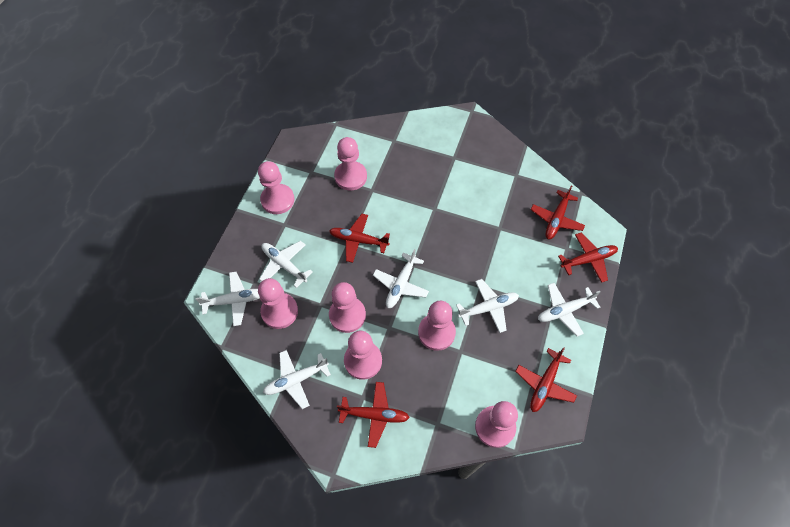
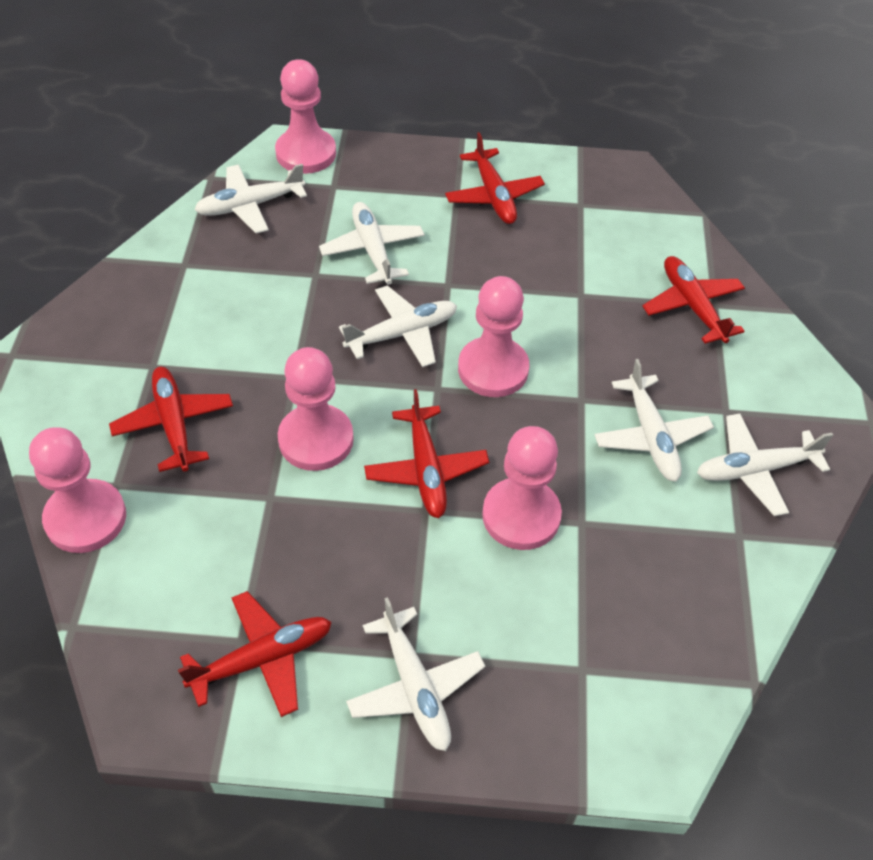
pink pawn: [258,161,294,214] [258,278,298,329] [329,282,366,333] [334,137,367,190] [344,331,382,380] [418,301,456,351] [475,401,518,448] = 7 -> [29,427,126,553] [275,59,336,174] [278,347,354,471] [458,276,529,397] [482,426,562,550] = 5

